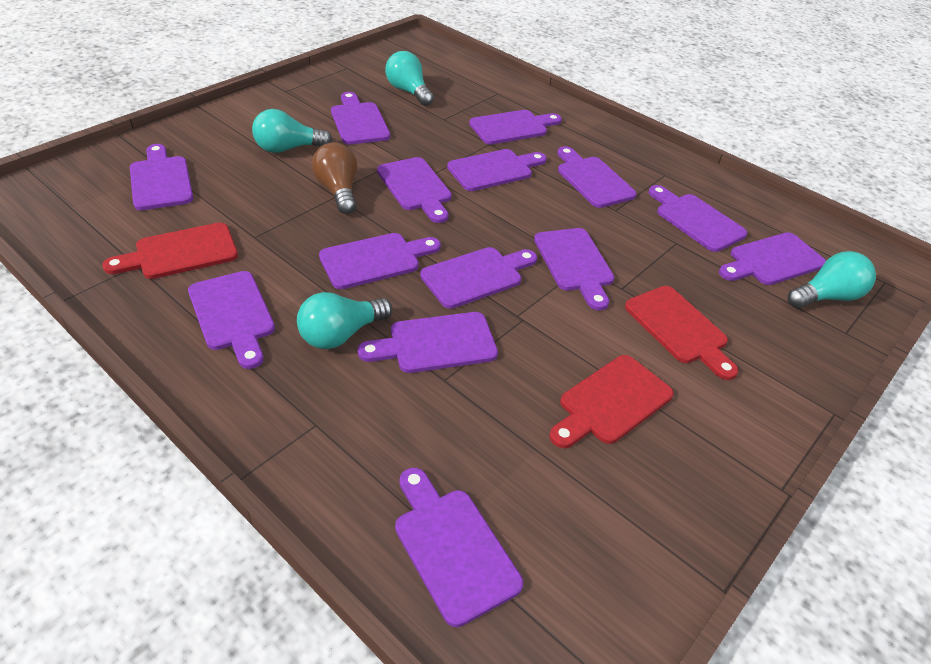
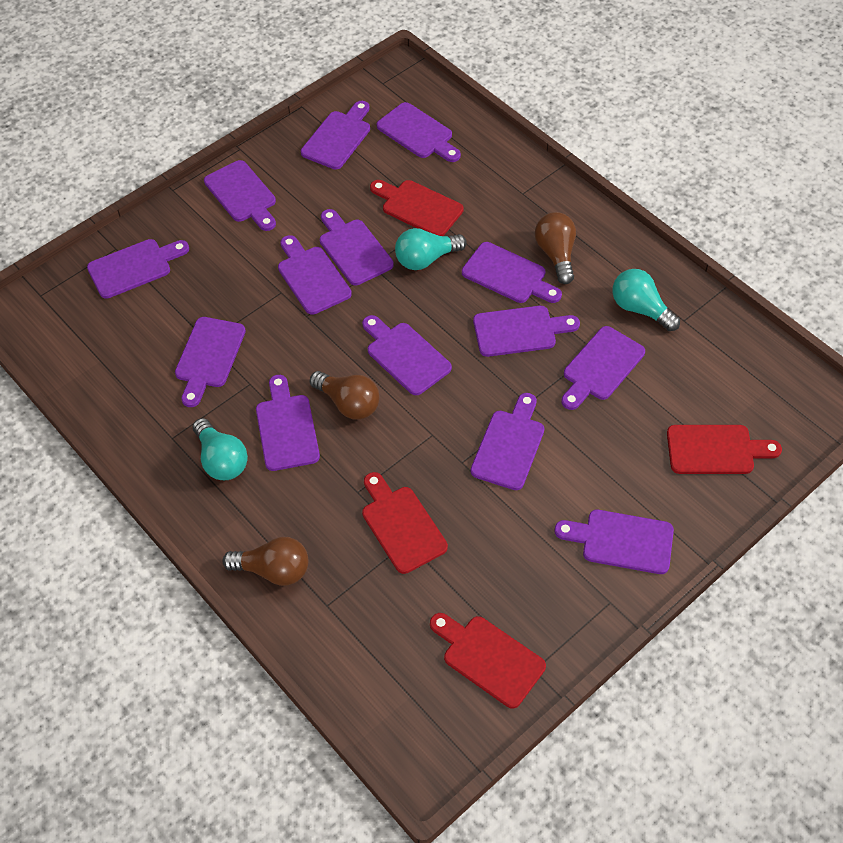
brown light bulb: [312,142,357,214] = 1 -> [223,537,308,586] [310,371,379,420] [535,212,576,284] = 3
red cutting board: [102,223,238,279] [549,355,674,448] [625,286,739,380] = 3 -> [362,472,448,574] [370,180,463,236] [430,613,546,709] [667,425,782,474] = 4
turquoise light bulb: [252,109,332,153] [297,292,393,349] [385,51,434,106] [788,251,876,309] = 4 -> [193,418,248,480] [395,228,467,270] [612,269,680,331] = 3

